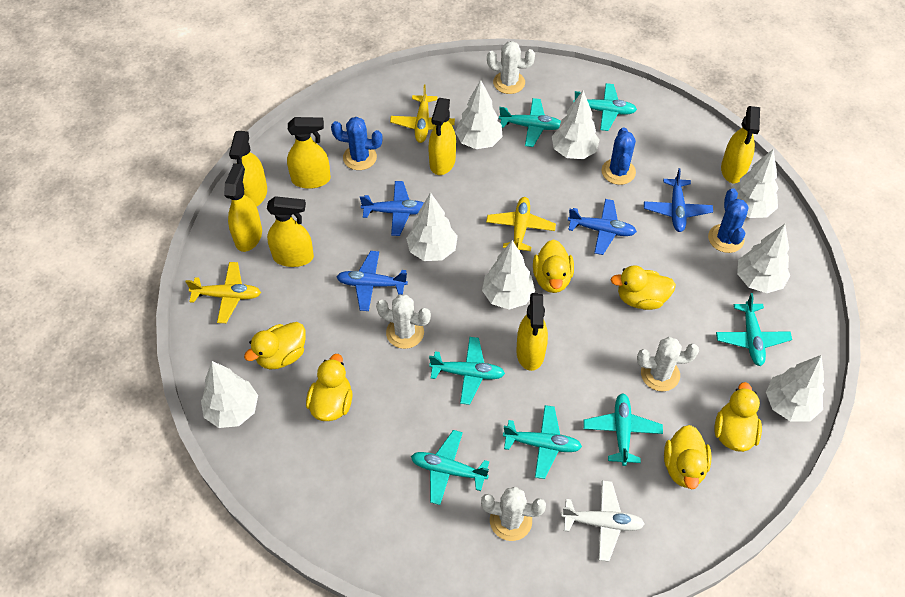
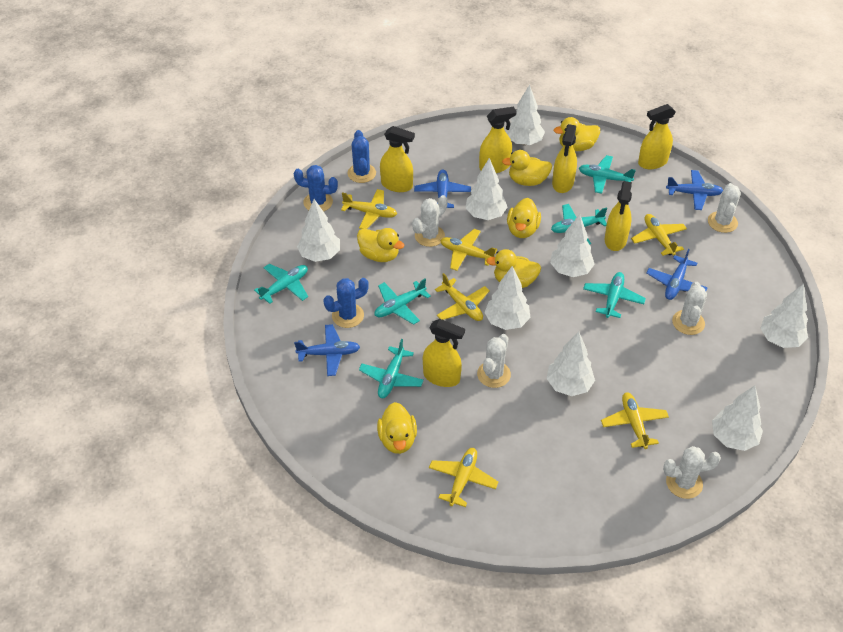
turquoise plane: [411,430,489,505] [429,337,505,405] [499,98,561,147] [503,405,582,479] [573,83,637,131] [584,393,663,466] [716,293,792,366] = 7 -> [254,264,308,304] [359,339,424,398] [375,278,431,325] [551,204,607,244] [579,155,636,194] [583,272,646,318] = 6
white cactus: [376,295,431,349] [481,487,546,541] [487,41,535,94] [637,337,699,391] = 4 -> [412,195,448,247] [477,334,511,388] [663,446,721,499] [672,282,707,335] [708,183,741,233] = 5
white plane: [561,481,645,562] = 1 -> none = 0
yellow plane: [185,262,261,323] [390,85,455,143] [486,197,556,251] = 3 -> [341,189,397,229] [429,448,498,507] [435,273,490,321] [440,229,497,271] [601,392,669,449] [631,214,687,256] = 6
yellow spray bottle: [224,163,262,252] [229,131,267,207] [267,196,314,267] [287,117,331,189] [429,98,456,175] [516,293,548,371] [721,106,760,184] = 7 -> [380,126,415,192] [423,319,465,387] [479,107,517,173] [552,124,577,193] [605,181,632,251] [638,104,676,169] = 6

